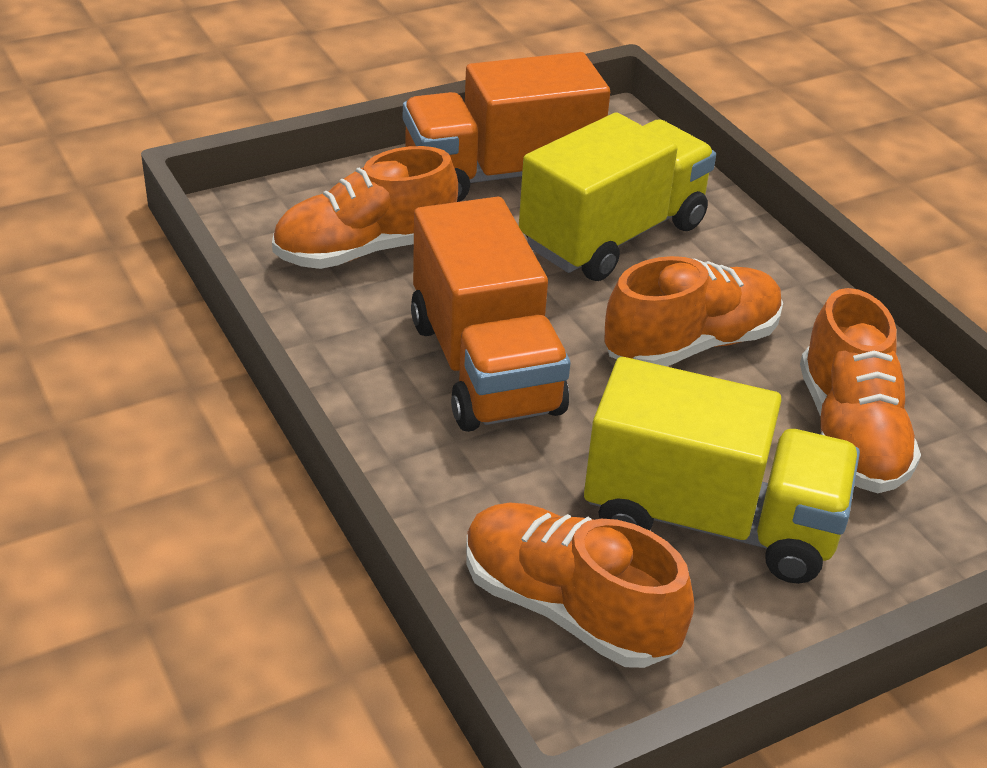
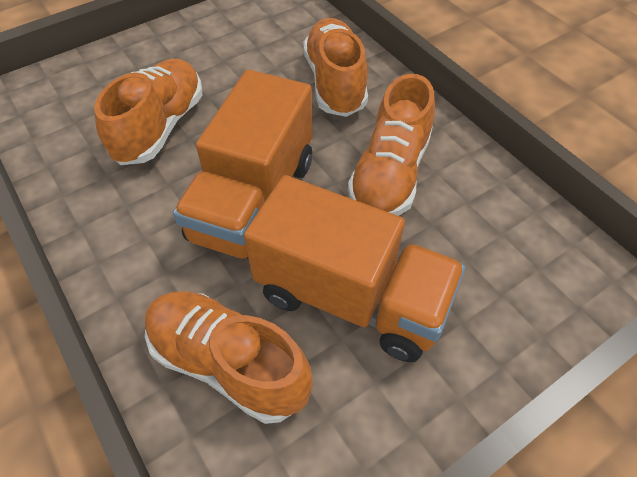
yellow truck: [519,112,716,281] [584,357,860,584] = 2 -> none = 0

